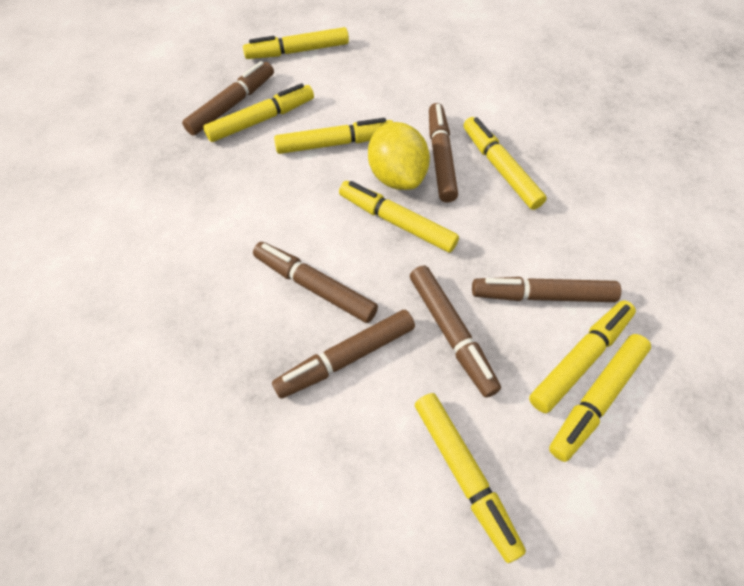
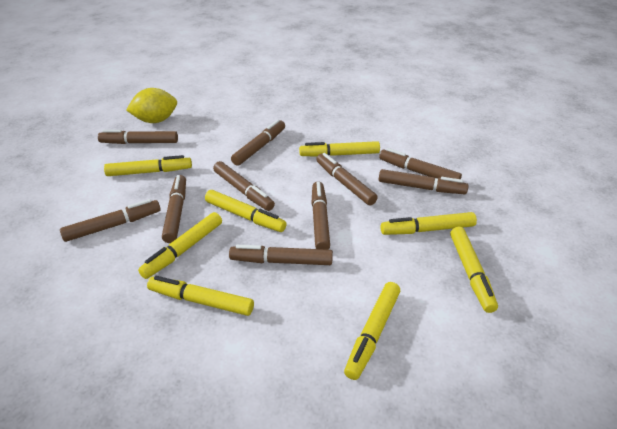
brown marker: [182,61,274,135] [253,242,378,323] [272,310,415,399] [410,266,501,398] [429,103,458,202] [472,277,621,302] = 6 -> [60,199,161,242] [98,130,178,144] [162,175,186,243] [213,161,275,211] [229,245,333,265] [231,120,285,166] [311,181,330,250] [316,153,378,206] [379,148,462,179] [379,169,468,194] = 10

